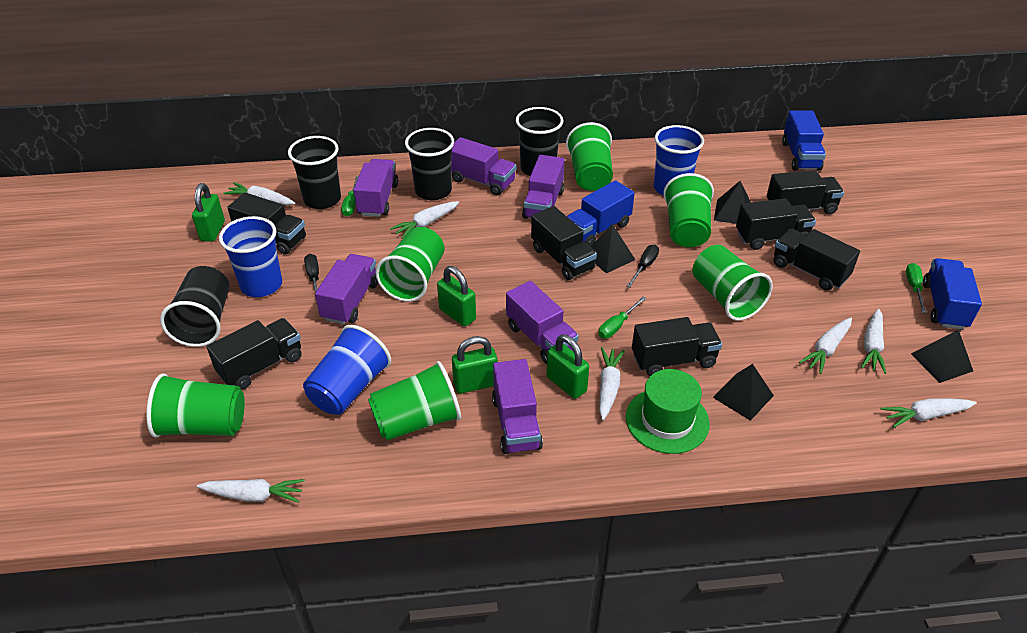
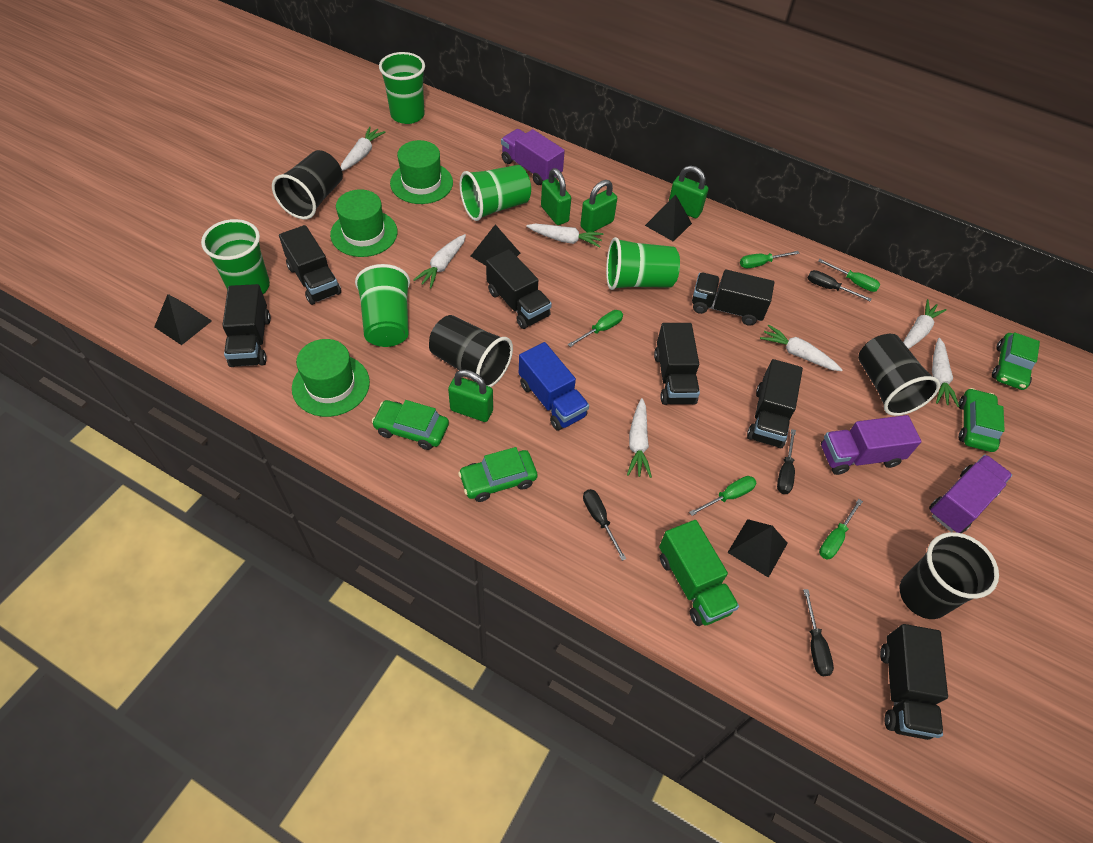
black screwdriver: [304,254,319,299] [627,245,659,287] = 2 -> [583,489,626,561] [777,429,796,494] [803,589,834,676] [808,270,872,302] = 4
blue cup: [219,216,282,297] [303,325,391,415] [653,125,704,196] = 3 -> none = 0
blue truck: [567,180,635,246] [782,111,826,171] [923,258,982,330] = 3 -> [519,342,589,431] = 1
green car: none = 0 -> [372,400,449,450] [458,447,537,502] [958,388,1005,452] [992,332,1040,390] = 4
green cup: [146,373,245,438] [368,361,461,441] [376,227,444,302] [566,122,613,191] [663,173,714,247] [692,245,773,321] = 6 -> [201,219,270,294] [355,264,410,347] [379,52,425,124] [460,165,531,221] [606,237,680,290] = 5
green hat: [626,369,710,454] = 1 -> [292,339,370,417] [330,189,397,257] [390,140,453,204] = 3
green screwdriver: [341,176,359,216] [598,297,646,338] [906,263,927,313] = 3 -> [568,310,623,347] [689,476,756,516] [740,251,799,268] [818,259,880,292] [819,499,863,560] = 5
green truck: none = 0 -> [659,520,739,626] = 1
purple truck: [315,254,378,325] [354,159,398,217] [451,137,516,196] [492,359,543,454] [506,281,579,364] [522,155,565,219] = 6 -> [501,129,565,185] [821,415,922,475] [929,455,1012,533] = 3

